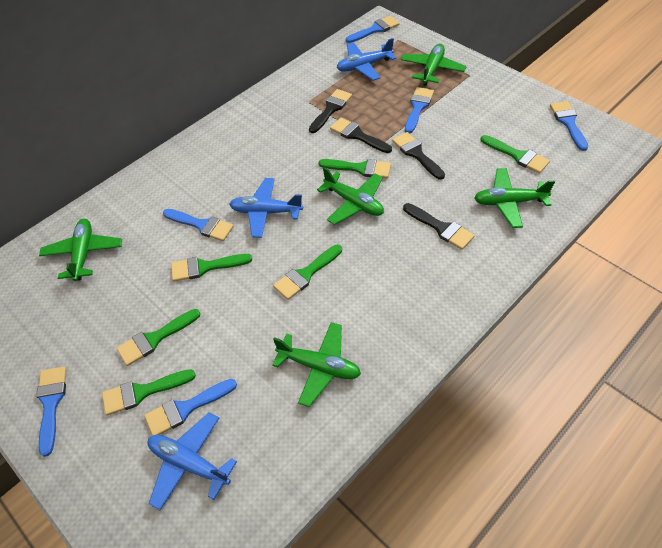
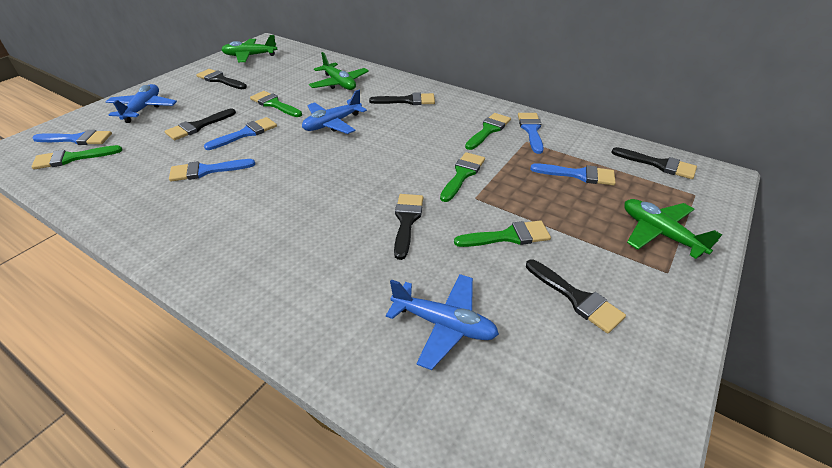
black brush: [309,89,352,133] [330,117,392,153] [392,132,445,180] [403,203,475,250] = 4 -> [165,108,236,140] [196,69,247,89] [369,93,435,105] [394,194,423,260] [526,259,626,334] [611,147,697,179] = 6
blue brush: [36,366,67,457] [144,379,237,436] [163,209,234,241] [346,16,400,43] [405,87,434,134] [550,101,588,151] = 6 -> [32,130,112,145] [169,159,255,182] [204,117,277,150] [518,113,544,154] [530,163,616,186] = 5
green brush: [102,369,196,416] [116,309,200,366] [171,254,252,282] [273,245,342,300] [319,159,391,178] [480,135,550,173] = 6 -> [31,145,122,170] [250,91,302,117] [440,152,485,202] [454,220,551,247] [465,113,511,150] = 5
green plane: [39,219,122,281] [272,322,361,407] [317,167,384,225] [401,44,467,86] [474,168,555,228] = 5 -> [221,35,277,62] [309,52,369,90] [624,199,722,259] = 3

